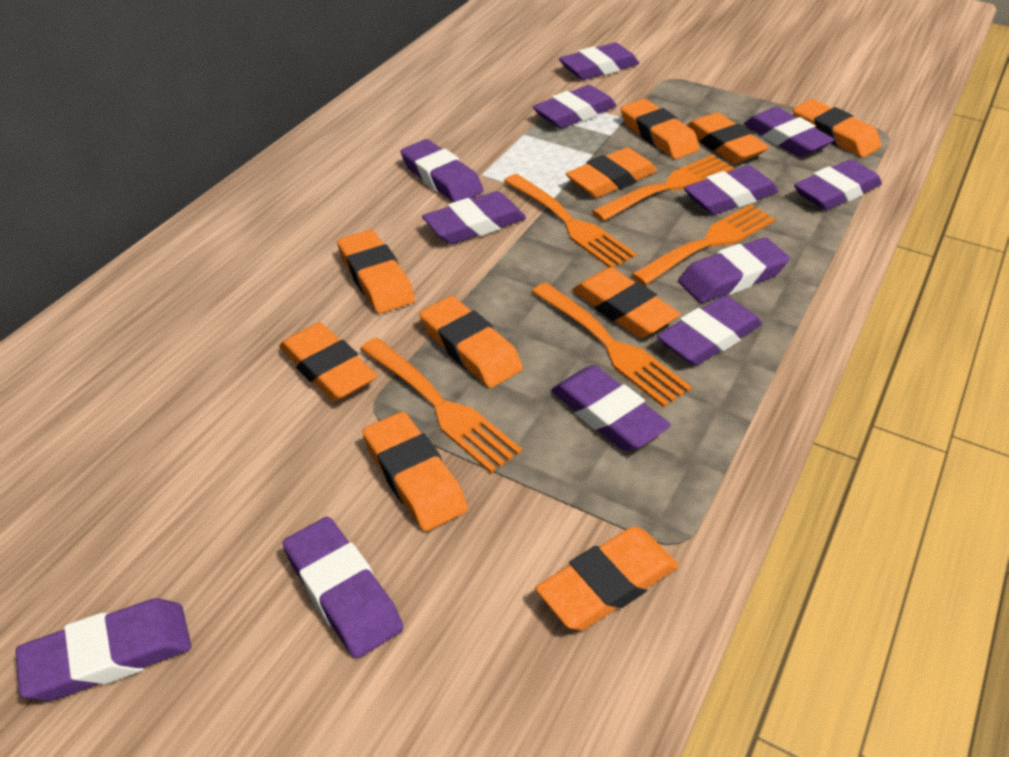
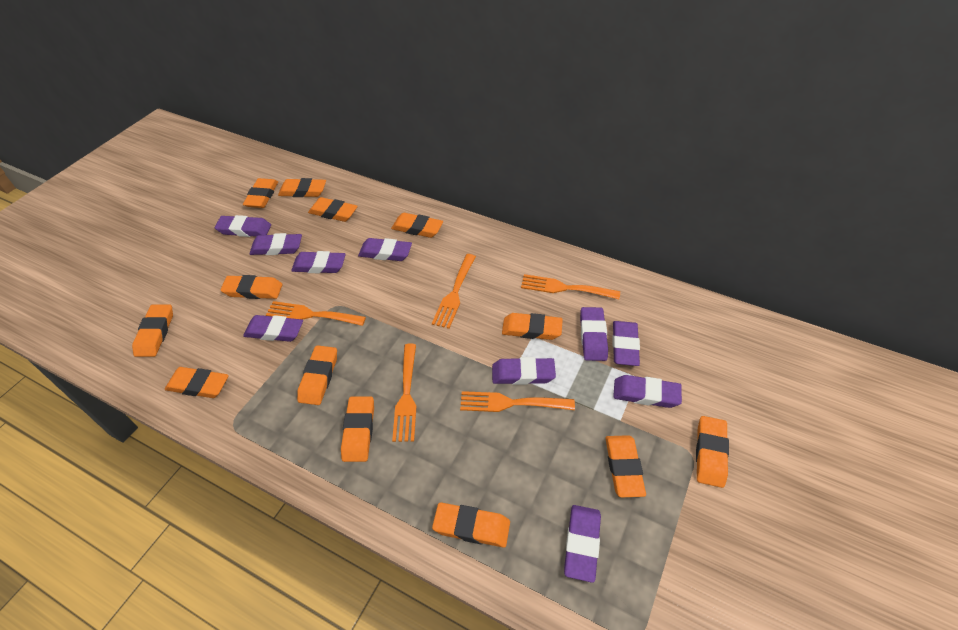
orange eraser: [279,323,377,402] [337,230,415,313] [362,412,468,531] [420,296,523,388] [536,526,679,631] [566,148,657,198] [572,267,680,338] [621,99,700,159] [686,112,769,164] [793,99,882,158] = 10 -> [132,304,173,357] [165,367,229,398] [221,275,282,299] [243,178,278,208] [278,178,326,197] [297,345,337,405] [308,197,358,222] [341,396,374,462] [391,213,443,238] [432,502,510,548] [502,313,563,340] [605,435,646,497] [696,416,729,488] = 13
purple eraser: [15,598,191,701] [282,517,403,659] [400,139,484,202] [422,191,526,244] [533,85,617,129] [551,365,671,451] [559,43,639,80] [657,296,762,366] [678,238,790,303] [684,165,778,215] [744,107,835,157] [794,159,882,210] = 12 -> [215,215,271,237] [243,315,303,342] [249,233,302,255] [291,251,346,273] [358,238,412,261] [492,357,556,385] [564,505,601,583] [580,307,608,361] [612,321,640,366] [613,375,682,408] = 10

